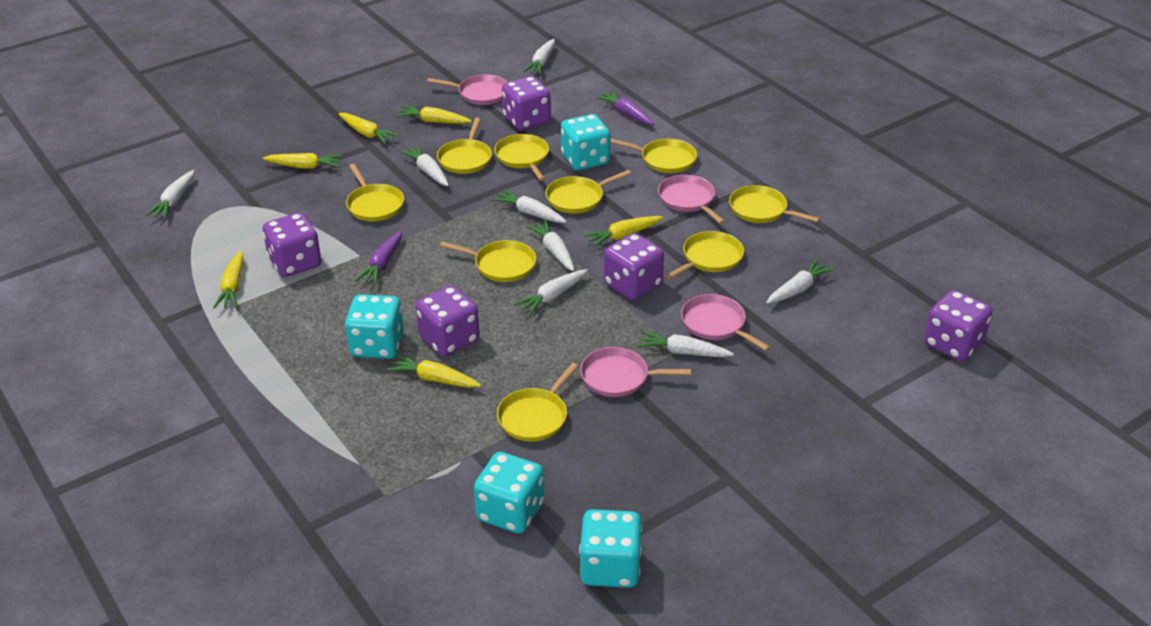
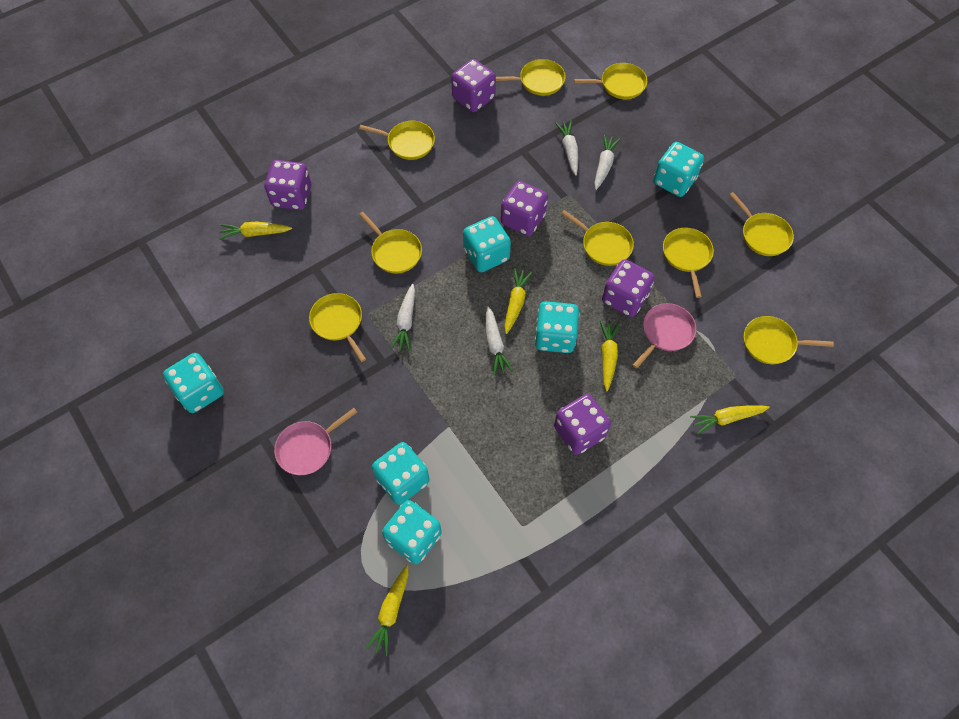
pink pan: [427,74,507,105] [580,347,691,397] [658,175,725,224] [681,294,770,351] = 4 -> [274,408,357,475] [633,303,696,368] = 2
purple carrot: [355,231,402,285] [596,91,654,125] = 2 -> none = 0
turquoise dice: [345,294,404,359] [474,452,544,534] [561,114,611,170] [579,509,642,588] = 4 -> [163,353,224,413] [372,442,429,505] [382,500,442,564] [463,216,511,272] [535,301,579,353] [653,142,704,197] = 6
white carrot: [146,170,194,219] [400,145,449,186] [492,189,567,223] [514,269,588,316] [523,39,555,75] [526,220,574,271] [637,331,734,357] [766,259,834,304] = 8 -> [391,284,415,351] [486,306,513,376] [555,120,578,176] [594,135,621,190] = 4
yellow carrot: [213,251,244,309] [263,153,343,169] [339,113,399,144] [387,354,481,388] [397,106,472,124] [583,216,663,247] = 6 -> [219,222,292,240] [365,565,408,656] [504,268,532,334] [600,320,619,391] [690,405,770,435] = 5

